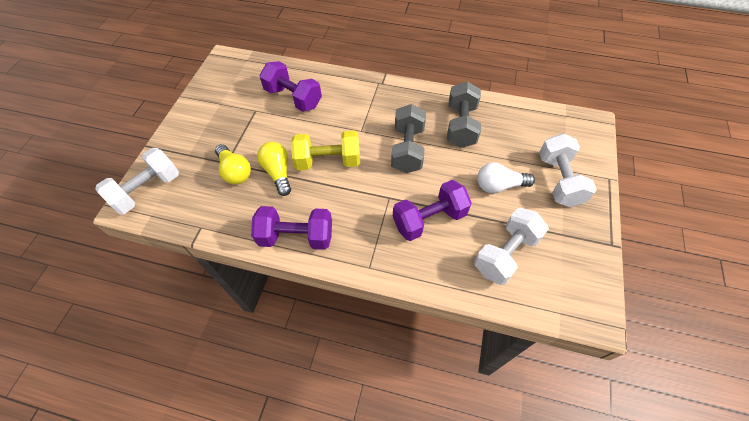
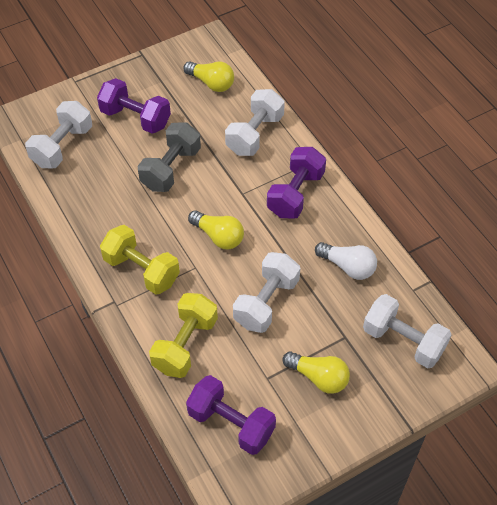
grey dumbbell: [391,104,426,173] [447,81,481,148] = 2 -> [138,122,201,192] = 1
white dumbbell: [95,148,179,214] [474,208,549,285] [539,133,597,207] = 3 -> [25,101,92,168] [225,89,285,156] [233,252,300,333] [363,294,451,368] = 4
yellow dumbbell: [291,131,360,170] = 1 -> [100,225,180,295] [149,293,218,378] = 2
yellow light bulb: [215,144,251,184] [257,142,291,196] = 2 -> [183,61,234,92] [188,210,244,249] [282,352,350,394] = 3

